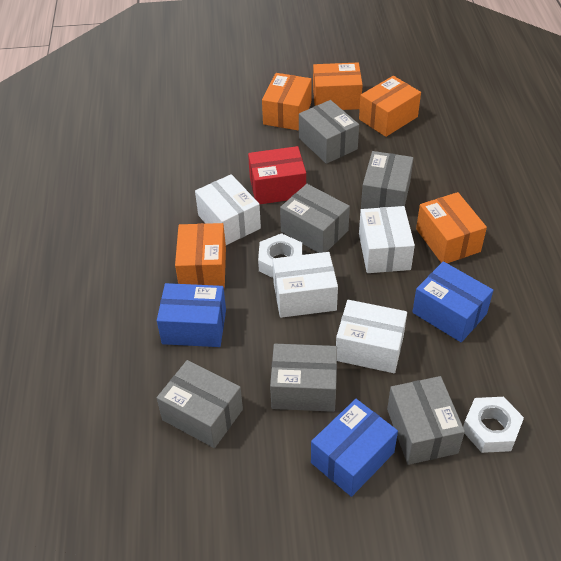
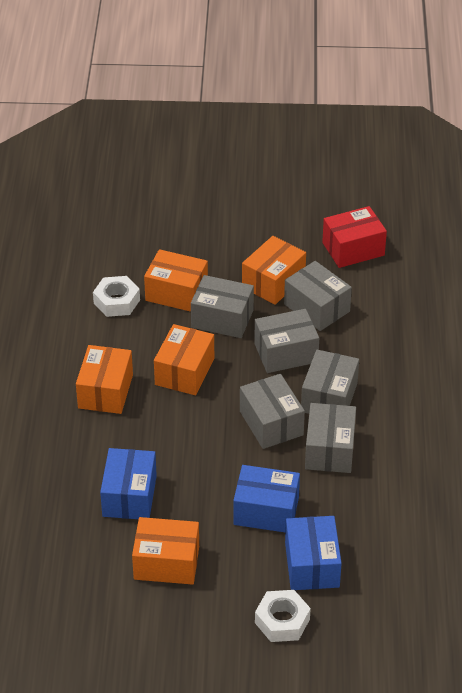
white box: [195,174,261,245] [273,252,338,318] [336,300,407,373] [359,206,415,273] = 4 -> none = 0

